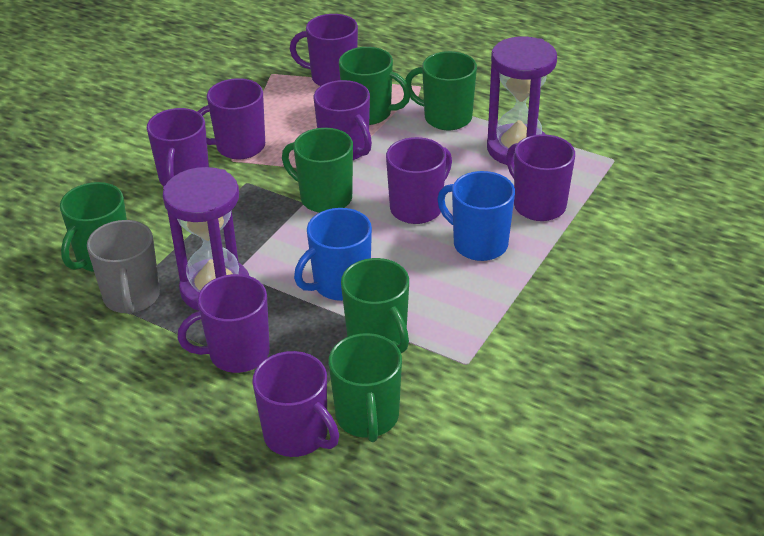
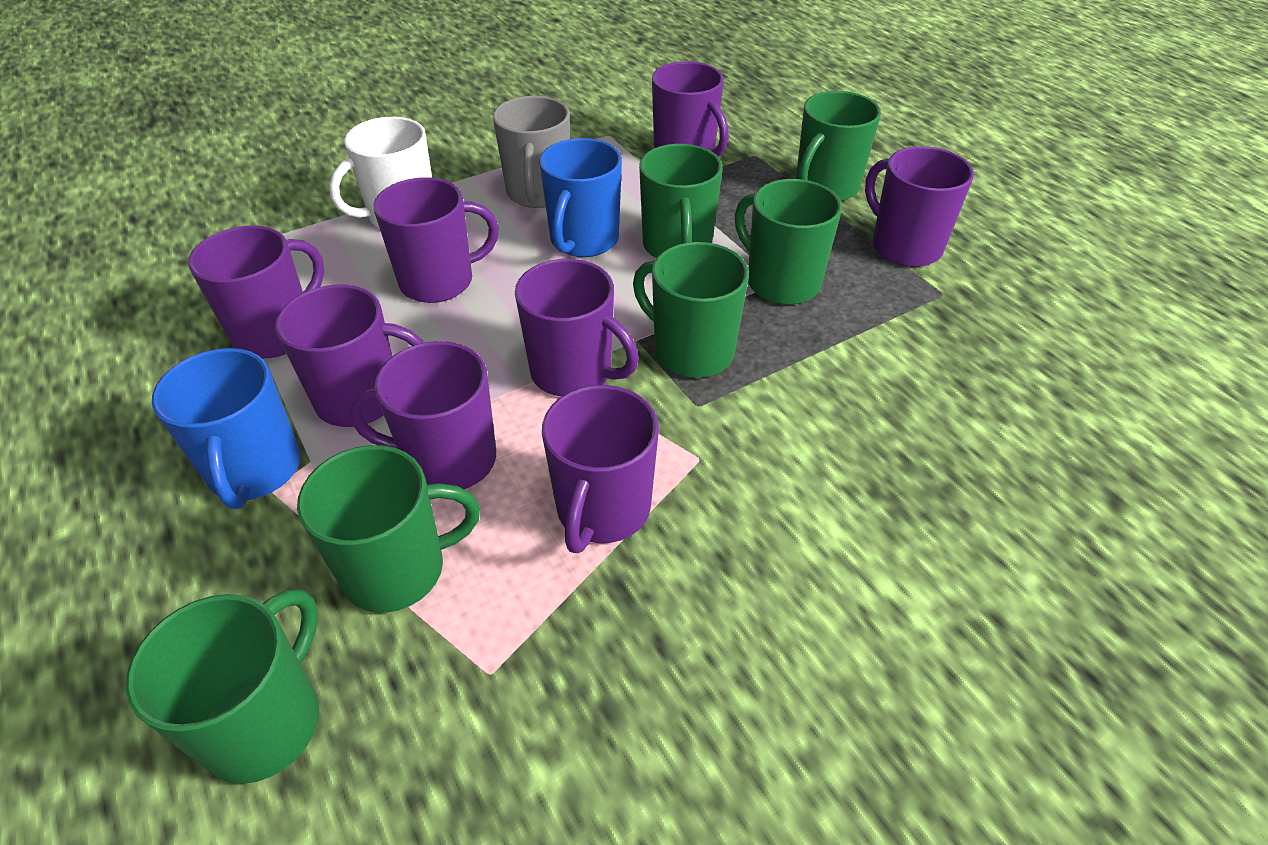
purple hourglass: [163,167,249,311] [487,36,557,165] = 2 -> none = 0
white mug: none = 0 -> [329,117,432,228] = 1

